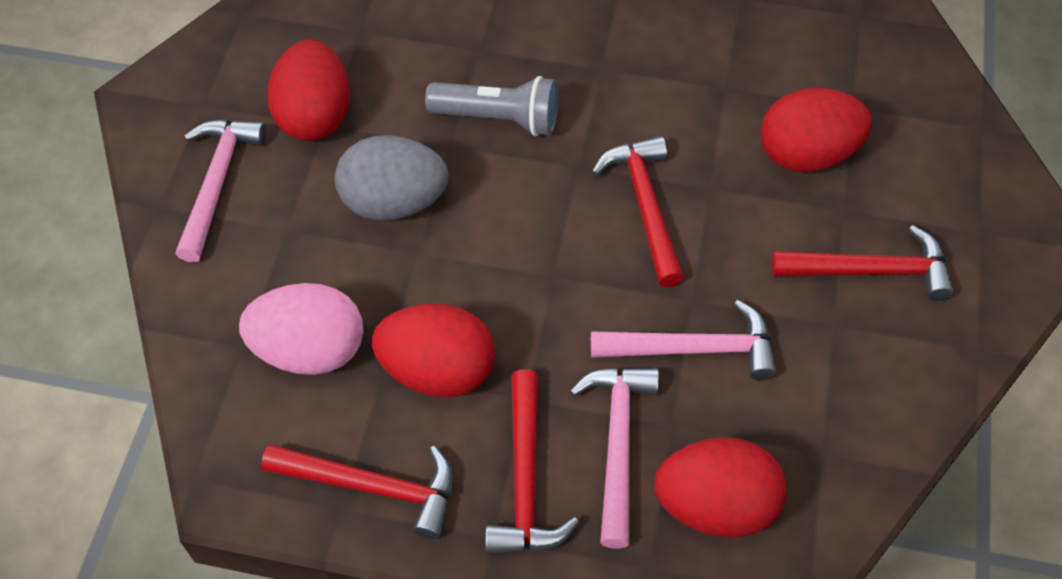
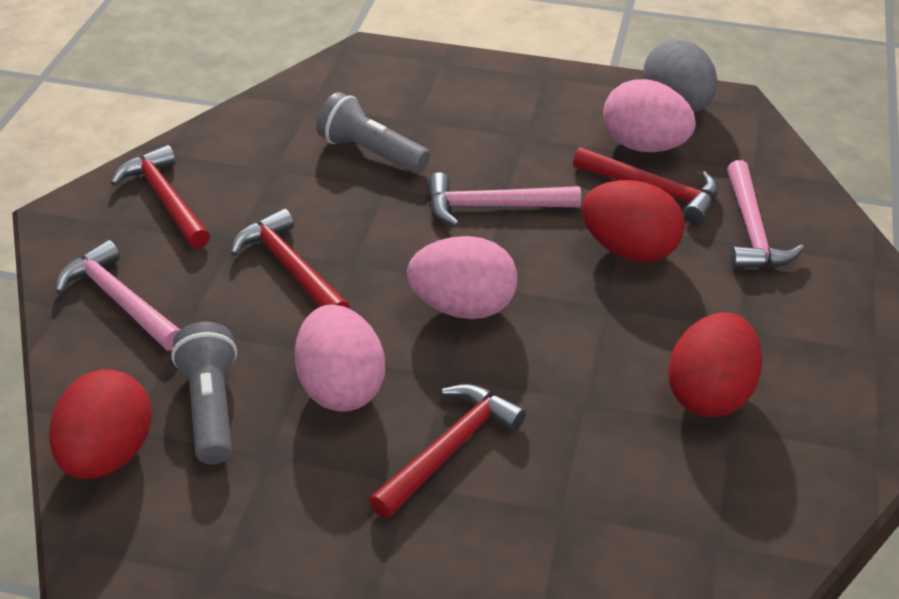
grey flashlight: [425,76,559,136] = 1 -> [171,322,237,464] [316,92,430,174] = 2
pink egg: [239,283,363,375] = 1 -> [295,304,385,412] [407,236,517,319] [603,79,696,152] = 3
red egg: [267,39,350,141] [372,304,495,397] [654,437,787,538] [760,88,872,172] = 4 -> [49,369,152,479] [582,180,685,262] [668,312,762,417] = 3

